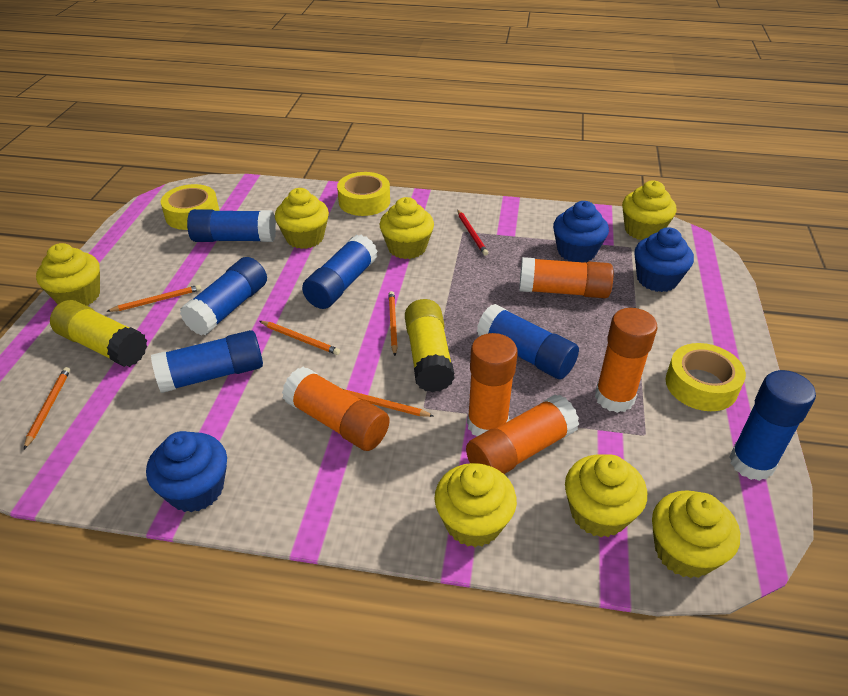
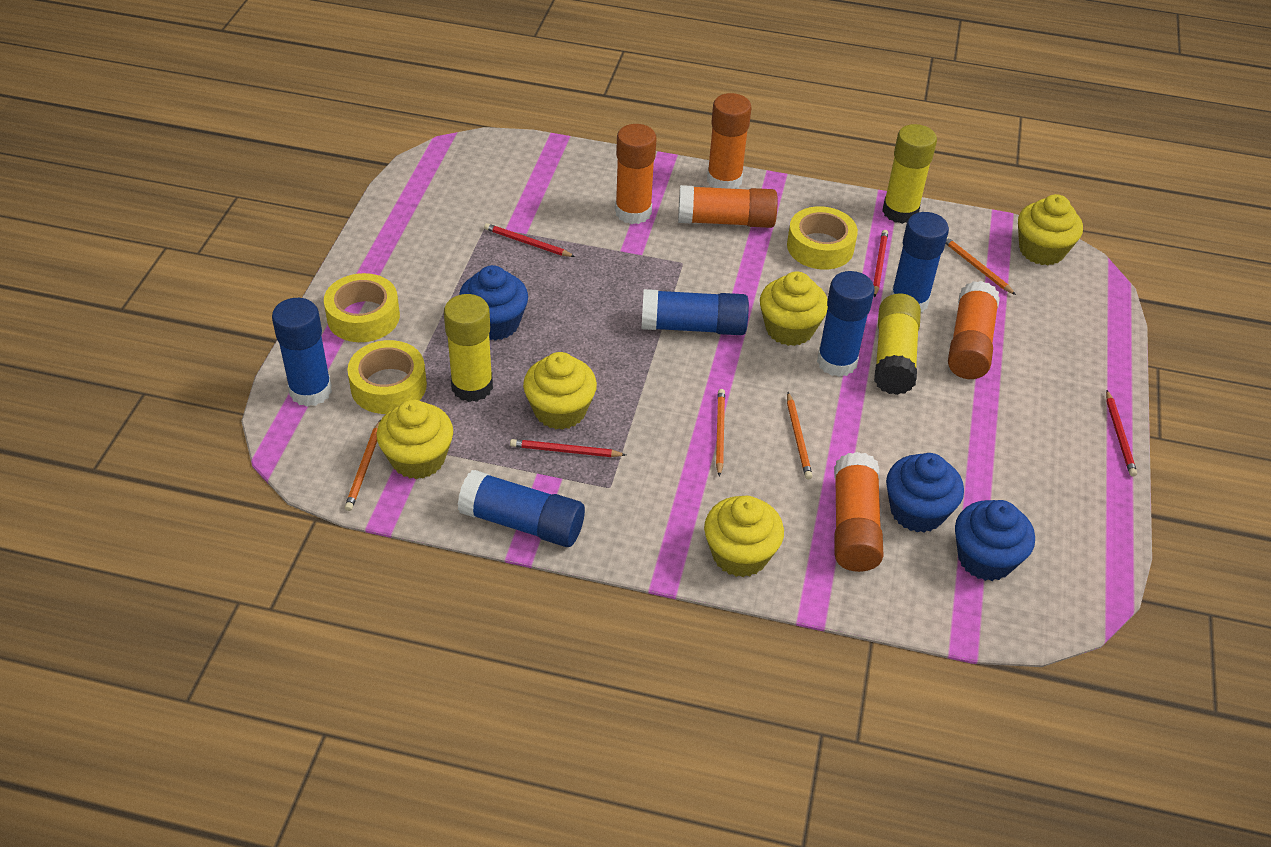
blue glue stick: [151,330,263,393] [180,257,267,336] [187,209,276,242] [302,235,378,309] [477,304,579,379] [729,370,816,481] = 6 -> [272,298,332,407] [458,470,585,547] [642,289,749,335] [817,271,874,377] [891,212,949,313] = 5
orange pencil: [24,367,70,449] [106,285,201,312] [260,321,340,355] [343,389,433,417] [388,291,398,356] = 5 -> [345,420,381,511] [716,389,725,477] [787,392,813,479] [946,237,1016,295] = 4
red pencil: [457,209,488,256] = 1 -> [484,223,575,257] [510,439,626,457] [873,230,888,298] [1106,390,1137,477] = 4
yellow cupcake: [36,243,100,306] [275,188,329,249] [379,197,434,259] [434,463,517,547] [565,454,647,537] [622,180,677,240] [652,490,740,578] = 7 -> [377,400,453,479] [523,352,597,430] [704,496,784,577] [760,271,828,346] [1018,194,1083,265] = 5
yellow glue stick: [50,300,147,367] [405,299,455,392] = 2 -> [444,294,493,402] [874,293,921,395] [882,124,937,224] = 3

